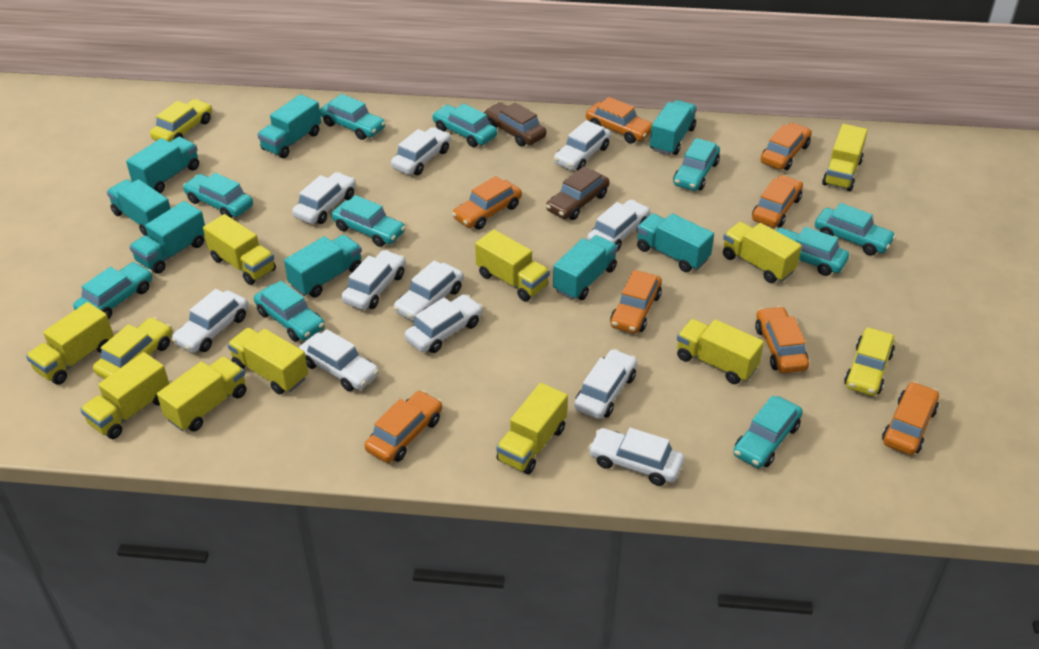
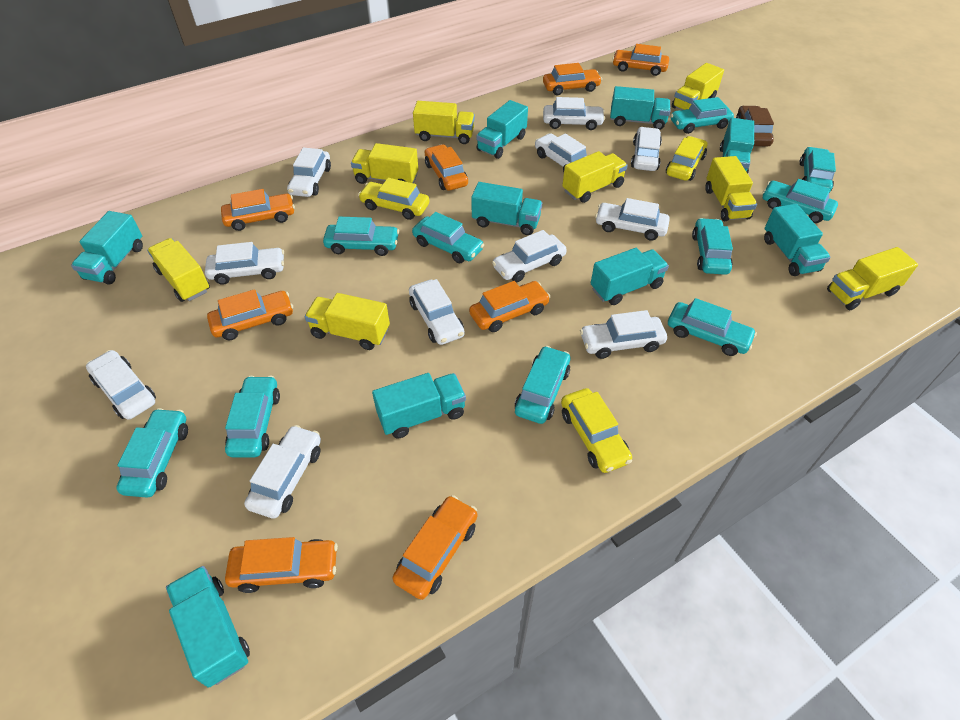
brown car: [484,102,546,147] [546,166,609,220] = 2 -> [736,106,774,146] = 1
turquoise truck: [107,179,171,236] [126,137,199,193] [129,201,205,274] [257,94,321,158] [284,235,362,298] [553,235,618,300] [637,213,714,272] [650,100,697,155] = 8 -> [71,211,143,285] [166,566,250,688] [372,373,466,438] [471,182,542,235] [476,100,528,159] [591,248,669,305] [610,86,670,130] [720,118,754,174] [764,204,831,276] = 9
yellow truck: [26,302,114,385] [80,352,169,439] [157,356,246,431] [203,214,276,285] [227,328,308,394] [475,229,550,301] [496,383,568,474] [677,319,764,384] [723,222,802,283] [822,124,868,191] = 10 -> [147,238,210,302] [305,293,390,350] [351,143,418,184] [413,101,475,144] [562,151,628,203] [672,63,724,110] [705,156,757,221] [827,247,918,310] = 8

